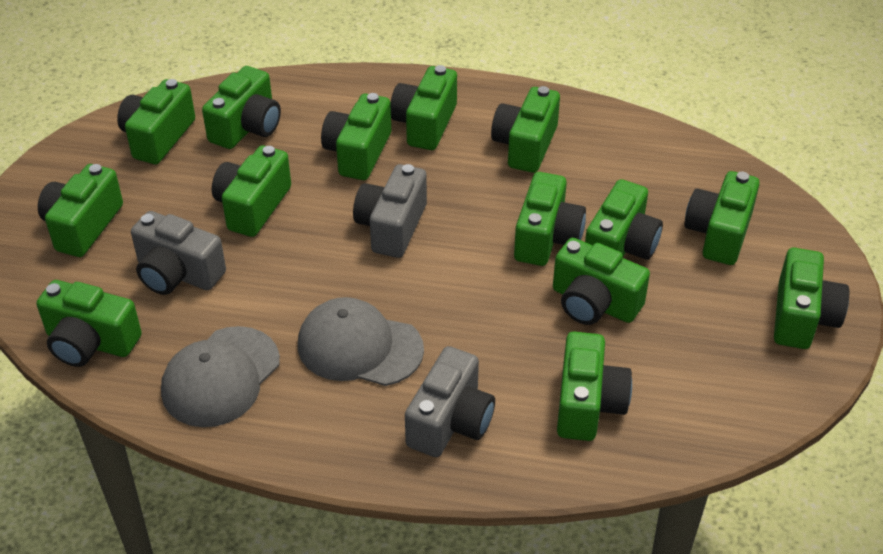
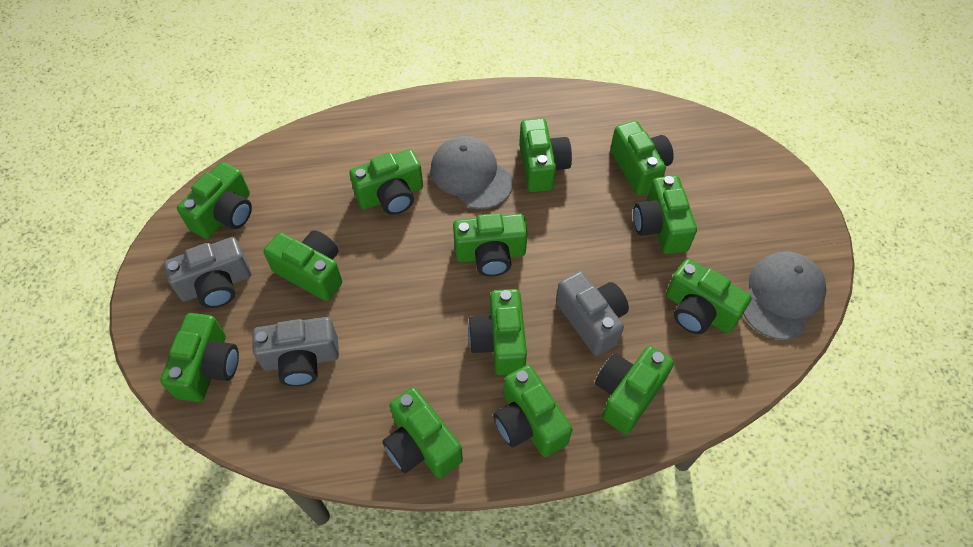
green camera: [37,280,142,367] [38,164,123,257] [117,79,195,164] [202,66,281,149] [212,145,291,237] [321,93,391,180] [390,65,457,150] [491,86,560,173] [514,172,586,266] [553,238,650,325] [557,331,632,441] [585,179,663,260] [684,171,760,265] [774,248,849,349] = 14 -> [160,313,239,402] [177,162,252,239] [263,230,342,301] [350,149,423,215] [382,387,463,478] [453,213,528,277] [468,289,527,376] [493,365,572,457] [519,118,572,192] [595,346,674,434] [610,121,674,196] [633,176,697,254] [666,259,752,334] = 13

